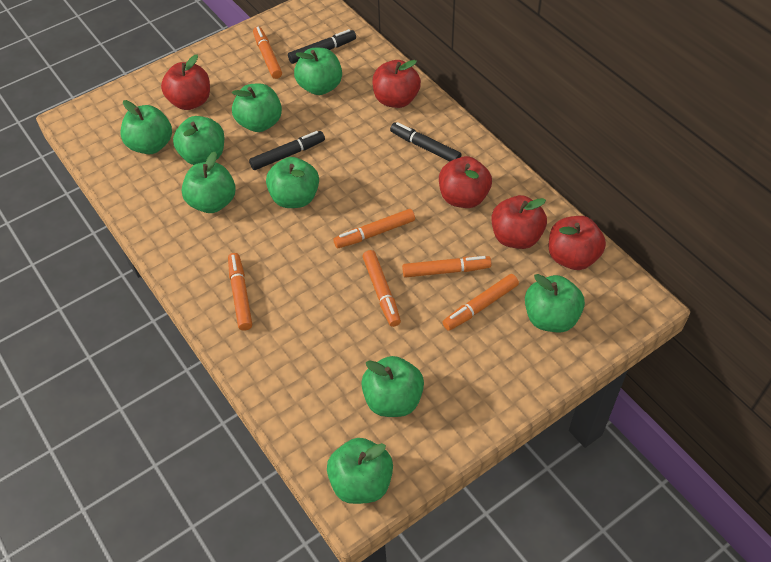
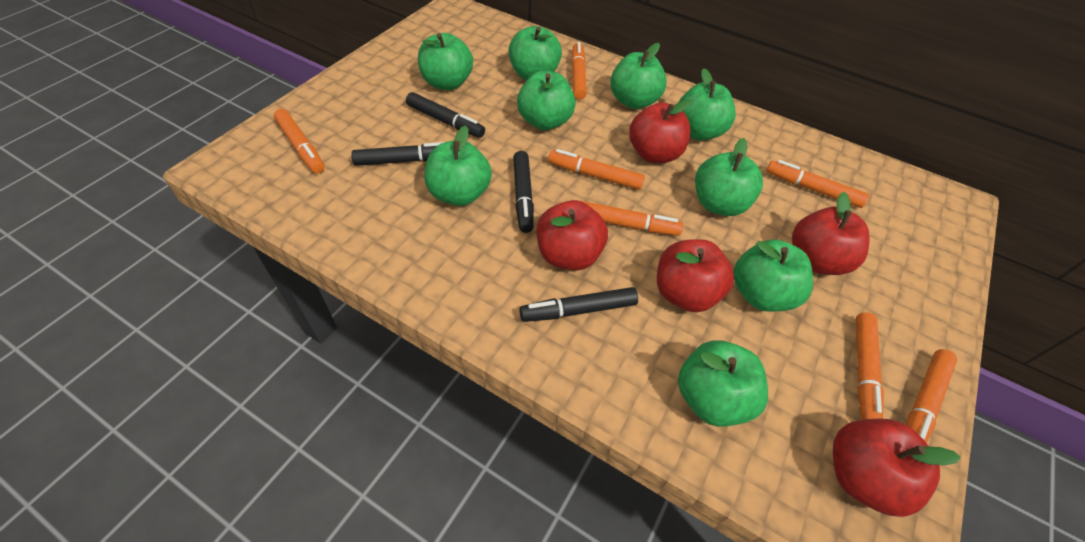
black marker: [249,131,325,170] [288,29,356,64] [390,122,461,161] = 3 -> [351,142,444,166] [406,92,485,138] [513,151,534,233] [519,287,638,322] = 4
orange marker: [228,253,252,331] [253,26,282,79] [333,209,415,248] [363,250,401,327] [402,256,491,278] [442,274,519,331] = 6 -> [274,109,325,173] [548,149,645,190] [571,42,587,100] [581,201,683,236] [766,160,869,208] [856,313,884,420] [906,349,957,443] = 7

